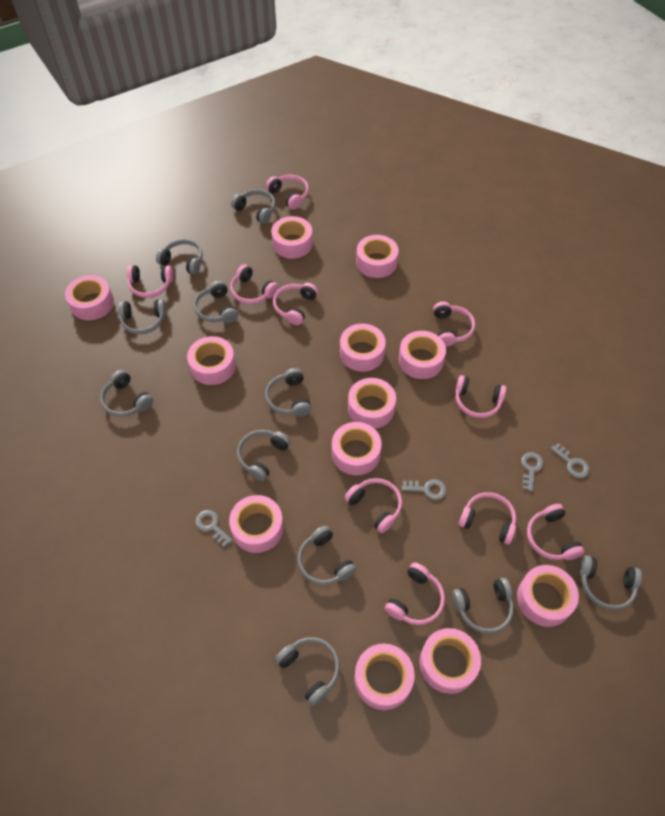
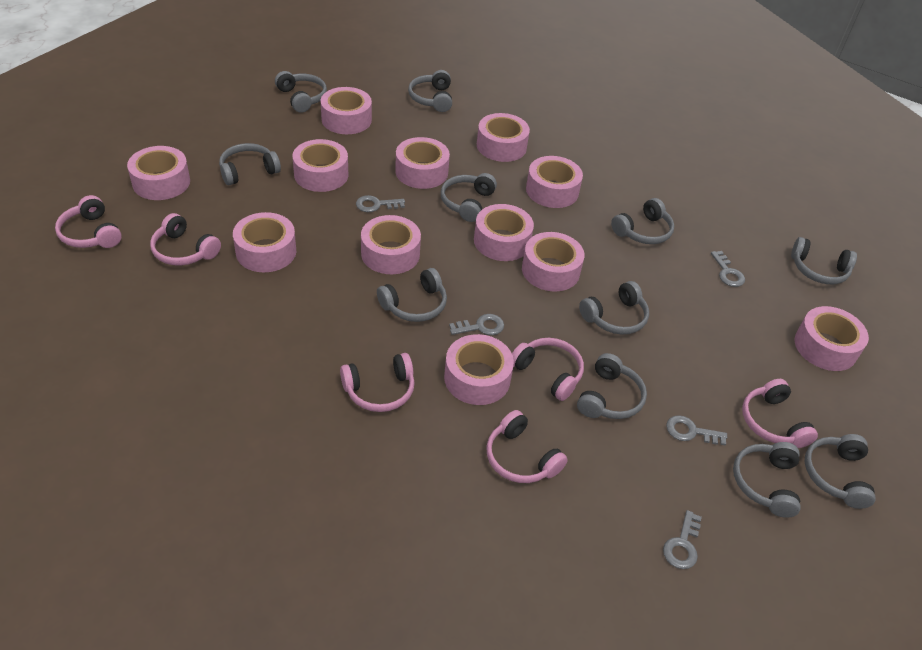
grey key: [196,510,233,547] [402,479,446,500] [521,452,543,492] [551,443,590,478] = 4 -> [356,195,405,212] [449,314,504,335] [663,510,702,569] [666,415,727,445] [711,251,745,287] = 5
pink headphones: [127,265,173,298] [230,264,278,304] [266,175,309,210] [273,283,318,325] [345,478,402,533] [385,563,445,625] [433,302,475,347] [455,375,507,418] [459,492,516,544] [527,504,584,560] = 10 -> [55,195,122,248] [150,213,221,266] [340,353,414,412] [486,410,568,483] [512,338,584,401] [742,379,818,448] = 6

